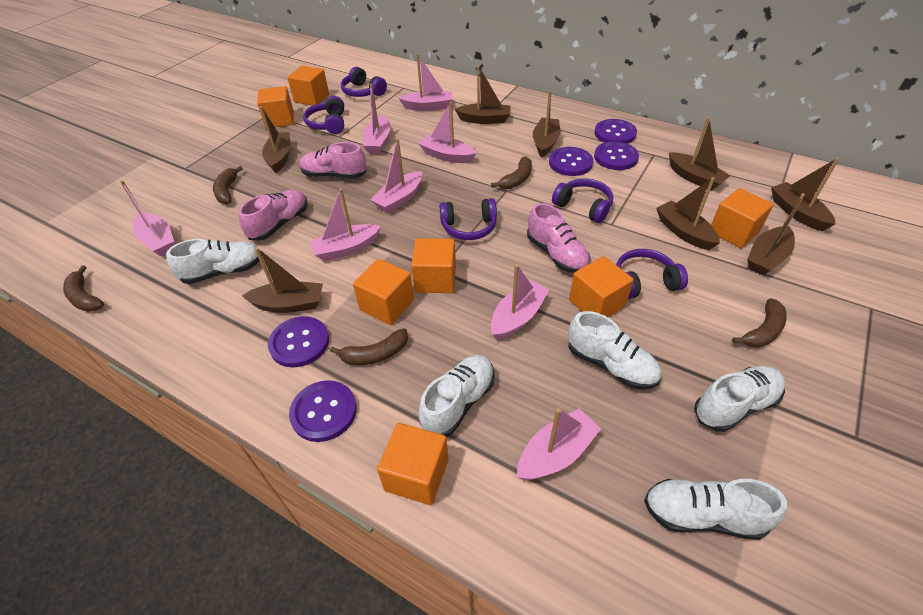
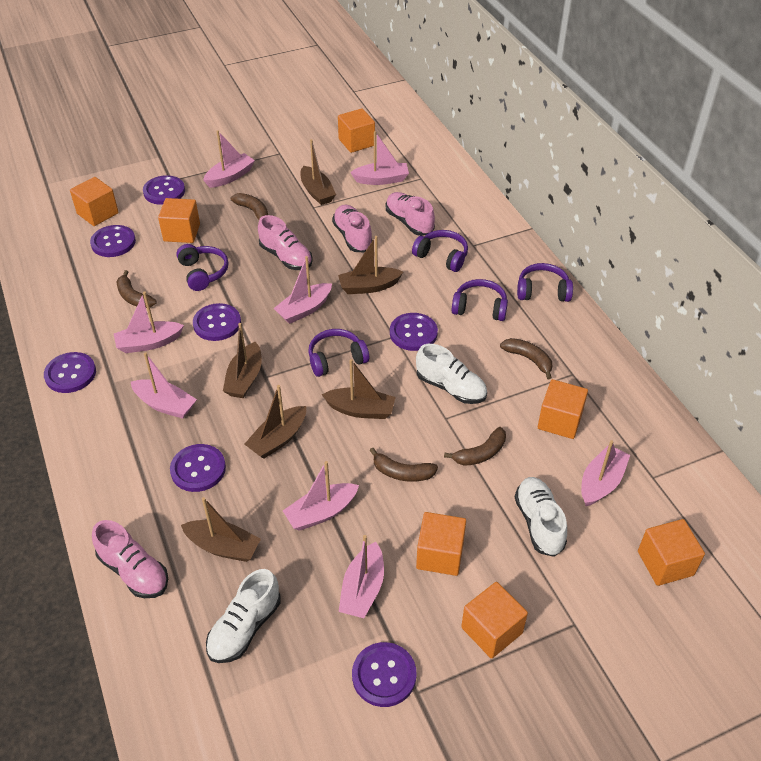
brown boat: [242,247,323,313] [260,106,290,173] [455,66,511,124] [533,90,560,157] [656,177,720,250] [669,117,731,191] [747,193,805,275] [771,158,839,231] = 8 -> [181,497,261,562] [223,323,262,398] [244,385,306,459] [301,139,336,205] [322,359,396,419] [338,236,403,294] = 6
pink shoe: [239,190,307,240] [300,142,367,179] [527,203,590,273] = 3 -> [92,520,168,598] [258,215,313,270] [332,205,373,252] [386,192,435,236] = 4
purple button: [268,316,329,368] [289,380,357,442] [549,147,594,176] [594,141,639,170] [595,119,637,144] = 5 -> [44,352,96,393] [90,225,136,257] [143,175,185,205] [170,444,226,492] [193,303,241,341] [352,642,417,707] [390,313,438,351] = 7
white shoe: [166,239,262,284] [418,355,495,437] [568,311,661,390] [644,479,787,540] [694,366,785,432] = 5 -> [206,569,281,663] [416,344,487,404] [515,477,567,557] = 3

